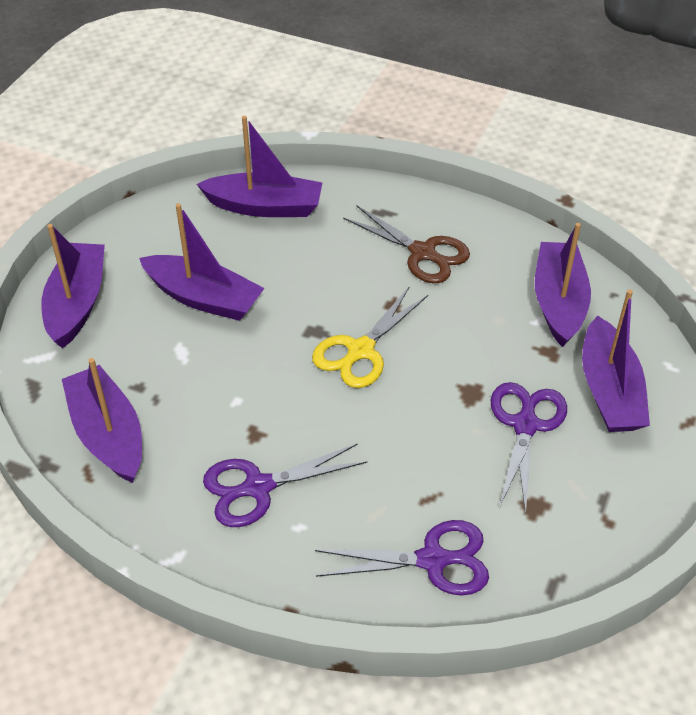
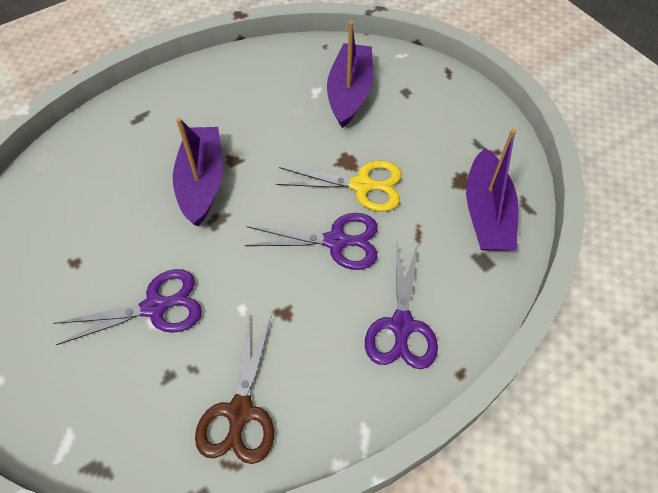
purple boat: [41,224,105,348] [62,358,142,483] [139,203,265,321] [197,116,323,217] [535,223,591,347] [582,289,650,432] = 6 -> [173,118,223,226] [327,21,373,128] [466,129,518,251] = 3

